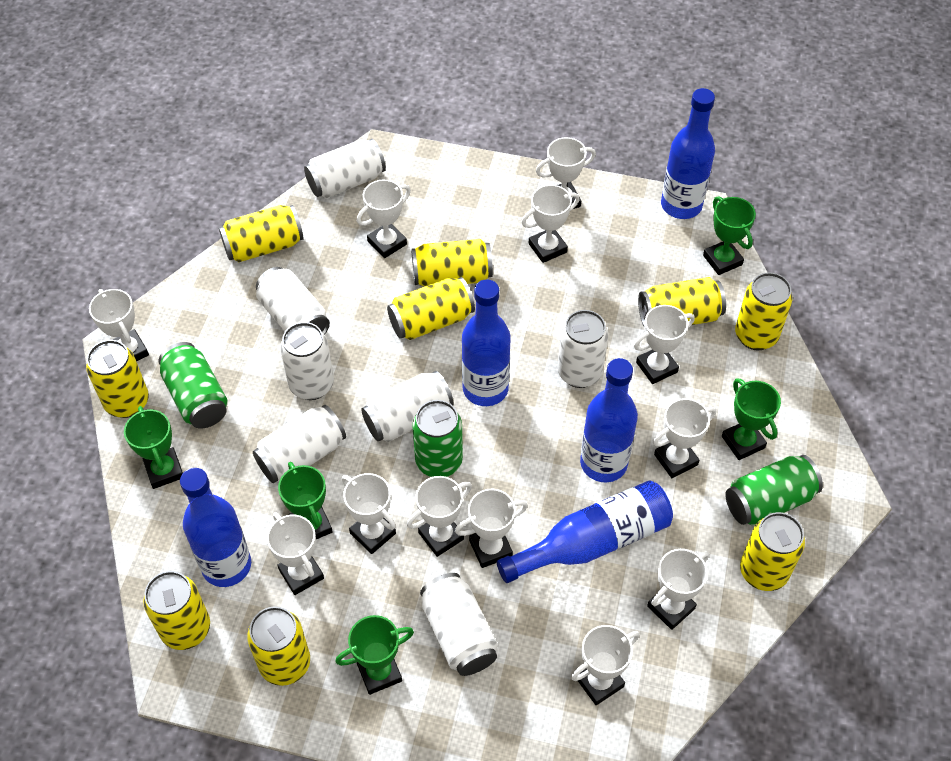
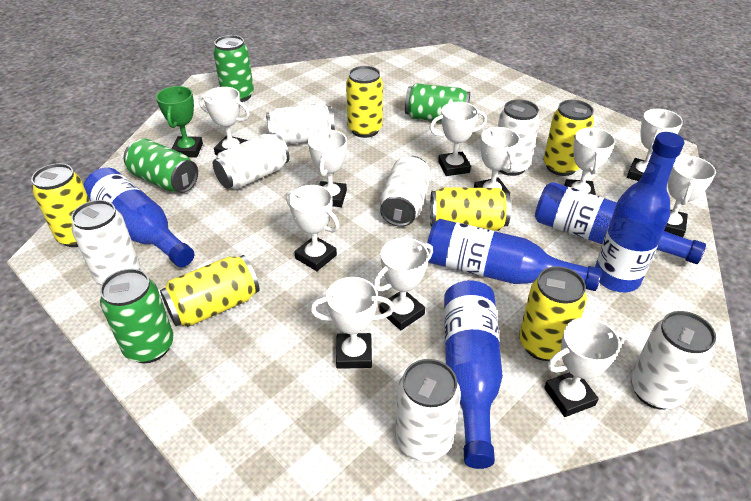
green can: [159,342,228,428] [412,400,463,477] [725,455,823,526] = 3 -> [100,269,174,363] [123,138,198,193] [213,35,254,102] [405,83,470,122] = 4
green trophy: [124,406,183,489] [278,462,333,539] [335,615,414,695] [703,196,756,275] [722,378,781,460] = 5 -> [156,86,203,158] = 1
white trophy: [89,289,149,361] [267,512,324,595] [342,473,396,554] [357,180,411,258] [407,476,472,557] [455,489,528,568] [521,185,580,263] [536,137,596,209] [571,625,639,705] [634,305,695,384] [647,549,709,630] [653,398,716,478] = 12 -> [199,87,250,155] [286,185,340,271] [308,130,347,207] [310,277,395,369] [373,238,433,330] [430,102,487,176] [474,127,520,195] [544,318,625,417] [564,128,616,195] [627,109,683,181] [664,156,716,237] = 11
yellow can: [86,340,149,418] [143,571,210,650] [219,205,304,262] [247,606,310,686] [387,277,475,340] [411,239,493,287] [638,277,726,326] [735,272,792,351] [740,512,805,591] = 9 -> [31,163,90,247] [160,255,260,327] [346,66,383,138] [430,187,511,231] [519,266,587,361] [543,100,594,176] = 6

